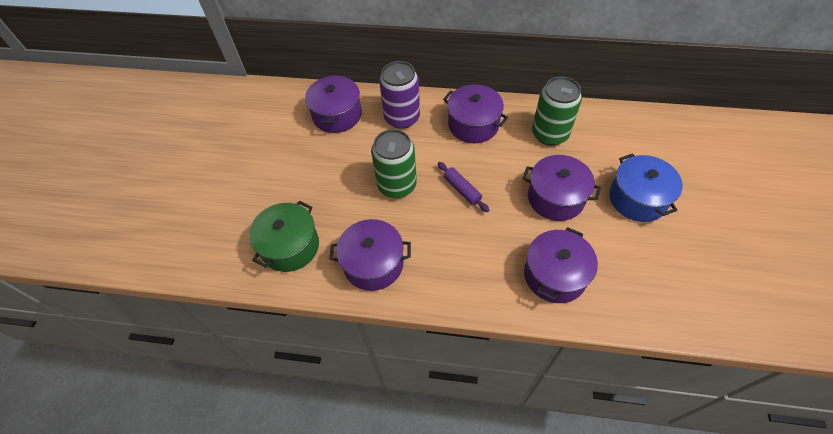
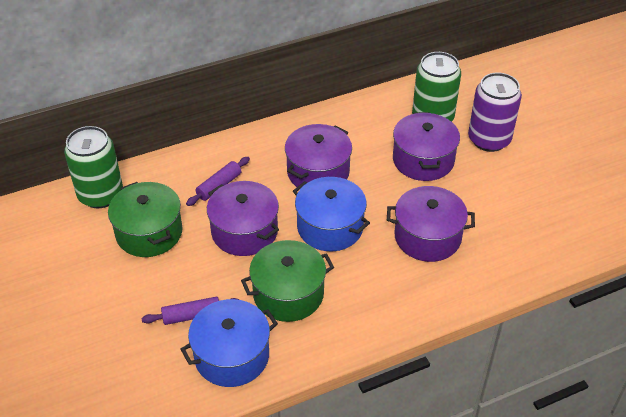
blue pot: [609,153,683,222] = 1 -> [180,299,278,387] [293,177,370,251] = 2
green pot: [249,201,319,272] = 1 -> [108,182,183,257] [241,240,334,322] = 2
purple pot: [305,75,362,133] [330,219,411,291] [443,84,508,143] [523,155,601,221] [524,227,598,303] = 5 -> [207,181,279,256] [285,124,352,187] [387,186,475,262] [393,112,460,181] = 4
purple rolling pin: [438,162,489,212] = 1 -> [141,297,239,325] [186,157,250,206] = 2

